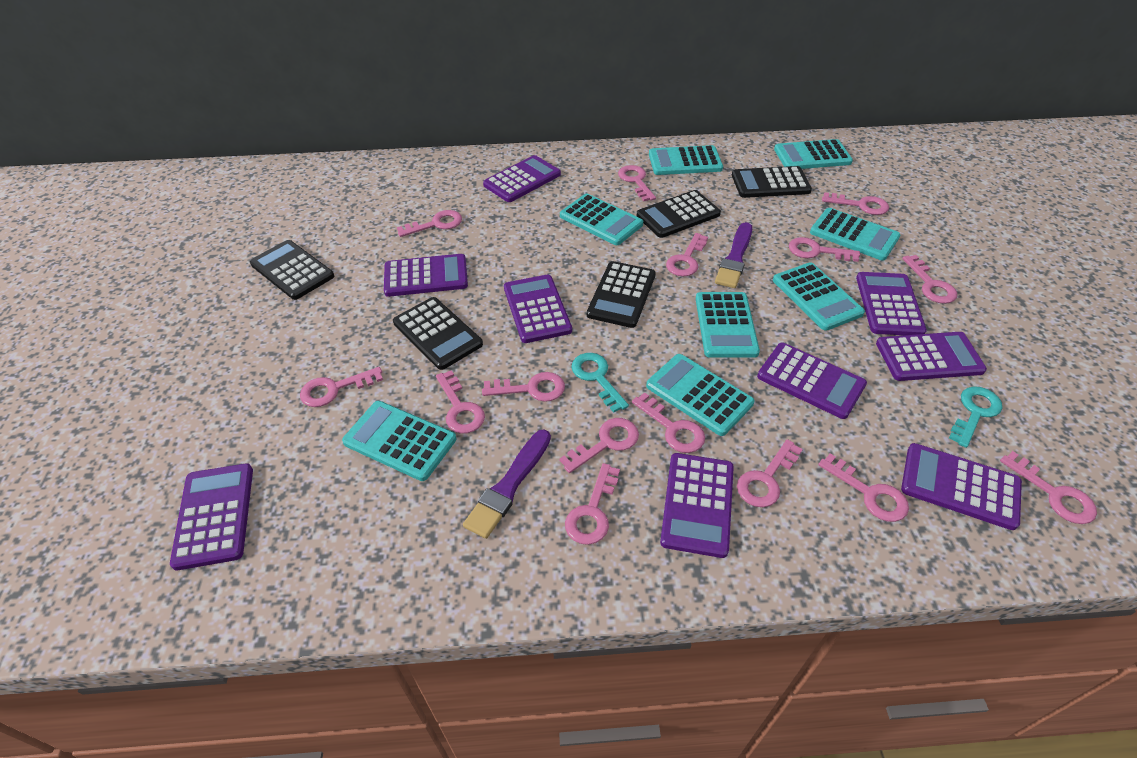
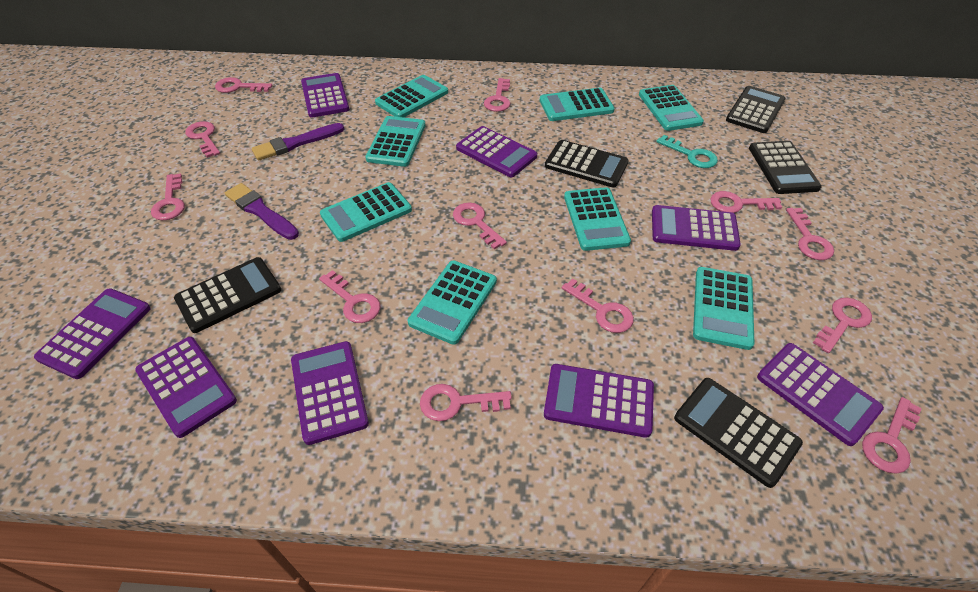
pink key: [300,367,383,407] [397,210,462,237] [436,370,485,433] [482,372,565,402] [559,418,639,473] [565,463,620,545] [618,165,656,201] [632,392,705,453] [666,233,708,276] [737,439,803,507] [789,237,860,262] [818,453,909,522] [822,192,889,215] [902,255,957,304] [1000,451,1097,524] = 15 -> [151,174,185,220] [185,121,220,158] [215,77,272,93] [319,270,380,323] [420,384,512,421] [453,202,507,249] [484,78,510,112] [562,279,634,333] [710,191,782,213] [786,208,834,260] [813,298,872,353] [862,397,922,474] = 12
purple calculator: [170,463,253,570] [384,254,468,297] [483,155,561,202] [504,274,572,343] [660,453,734,558] [757,343,867,419] [856,272,927,335] [876,332,987,381] [901,443,1022,530] = 9 -> [34,289,151,379] [135,337,237,438] [291,341,369,445] [301,73,349,118] [456,126,537,177] [544,364,654,438] [652,205,741,251] [757,343,884,446] = 8
turquoise key: [571,353,629,413] [949,386,1002,448] = 2 -> [656,135,718,168] = 1

